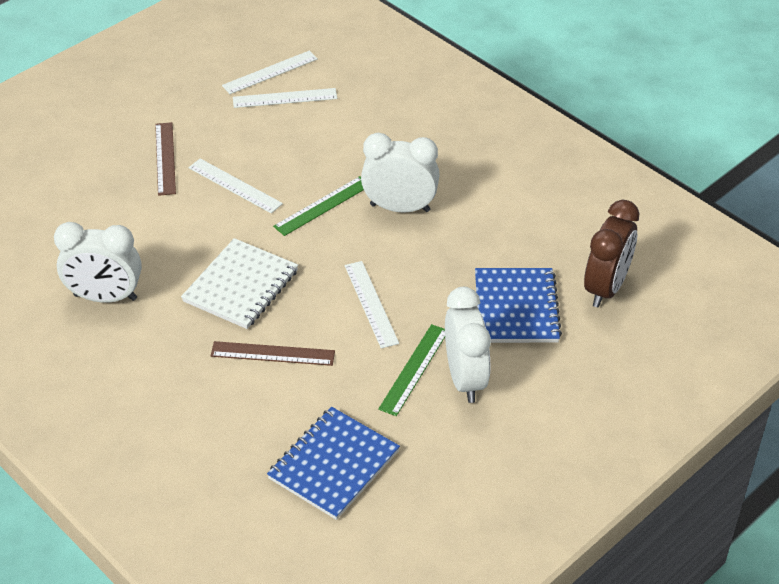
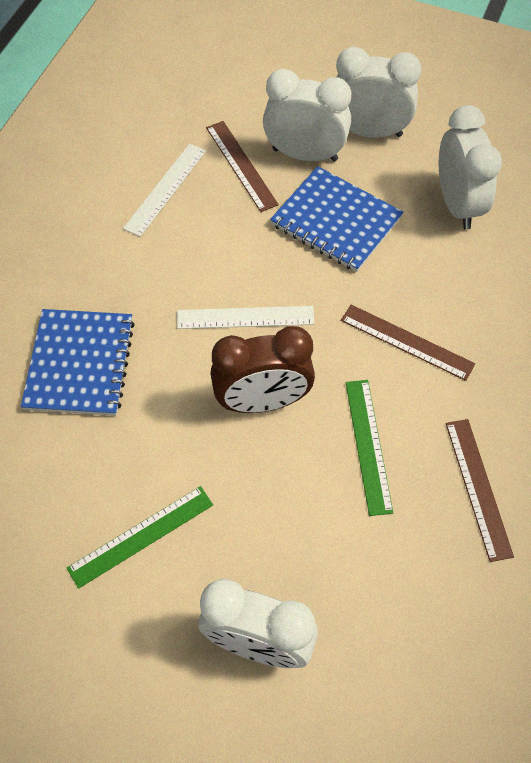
brown ruler: [155,122,176,196] [211,341,335,366] = 2 -> [206,121,279,212] [341,305,475,381] [446,419,514,562] = 3
white clock: [54,222,142,303] [361,133,440,212] [445,287,491,403] = 3 -> [198,579,318,668] [263,69,351,162] [336,46,422,138] [439,105,502,230] = 4
white notebook: [181,238,298,329] = 1 -> none = 0
white ruler: [189,158,283,213] [222,51,318,94] [233,88,337,108] [345,261,399,348] = 4 -> [123,144,206,237] [177,306,314,329] = 2

